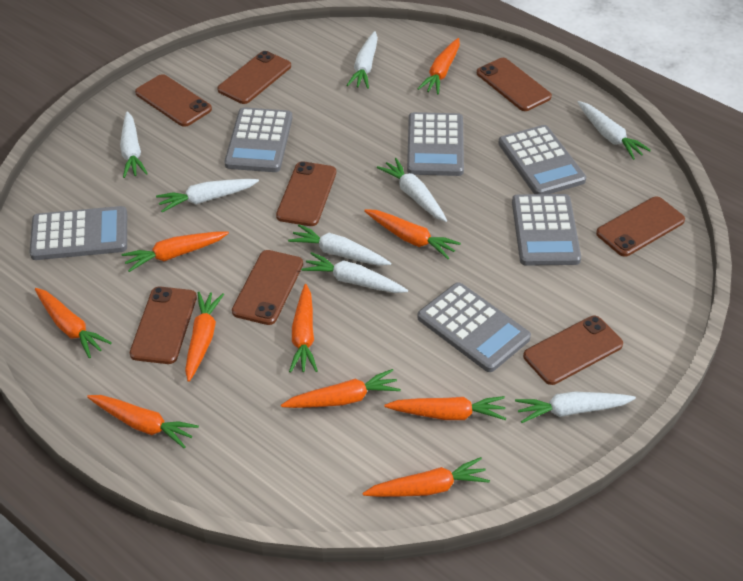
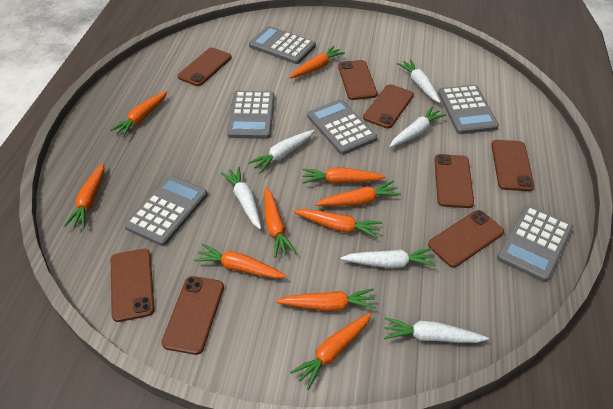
white carrot: [120,111,148,178] [156,179,259,213] [288,224,391,266] [301,252,408,293] [346,31,378,89] [377,158,447,222] [515,392,636,423] [577,101,651,160] = 8 -> [221,167,261,229] [248,130,315,173] [340,248,436,268] [384,317,489,343] [389,106,446,147] [397,59,440,103] = 6

